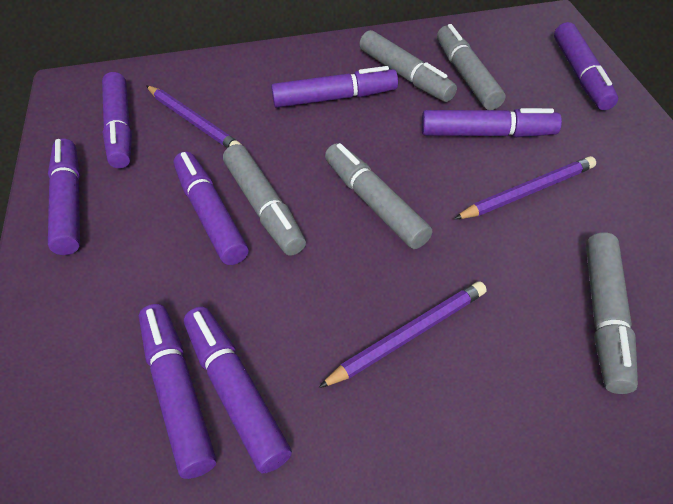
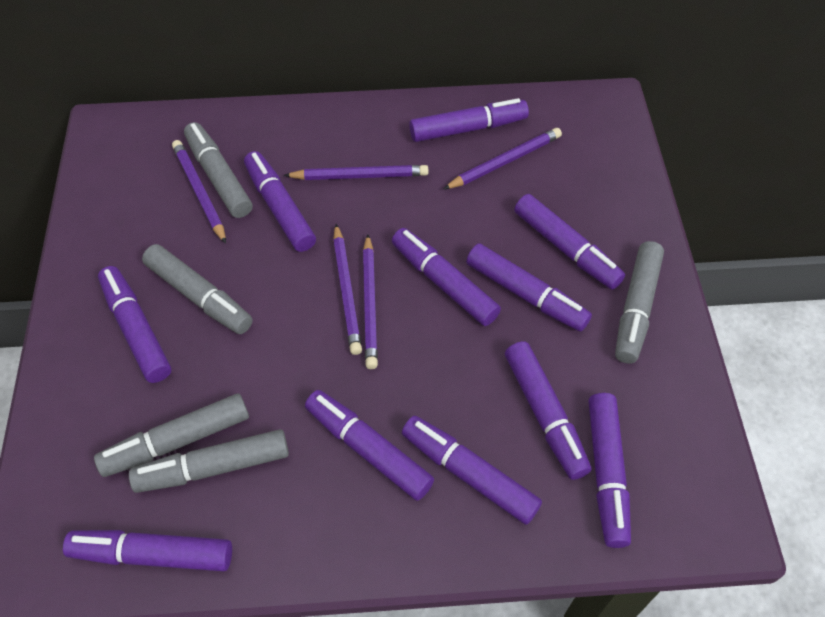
purple marker: [48,139,80,255] [102,72,132,169] [139,304,216,479] [174,152,249,265] [184,307,292,473] [271,66,398,108] [422,108,562,138] [554,22,618,110] = 8 -> [63,530,232,571] [98,266,171,383] [244,151,316,252] [305,390,434,501] [392,228,501,326] [402,416,542,525] [409,98,529,142] [466,243,592,331] [505,341,591,480] [514,194,625,290] [588,393,631,548] = 11
purple pencil: [146,86,241,148] [318,281,487,388] [454,156,596,219] = 3 -> [172,140,226,244] [284,165,428,180] [333,224,362,355] [363,234,378,369] [444,128,562,189] = 5

